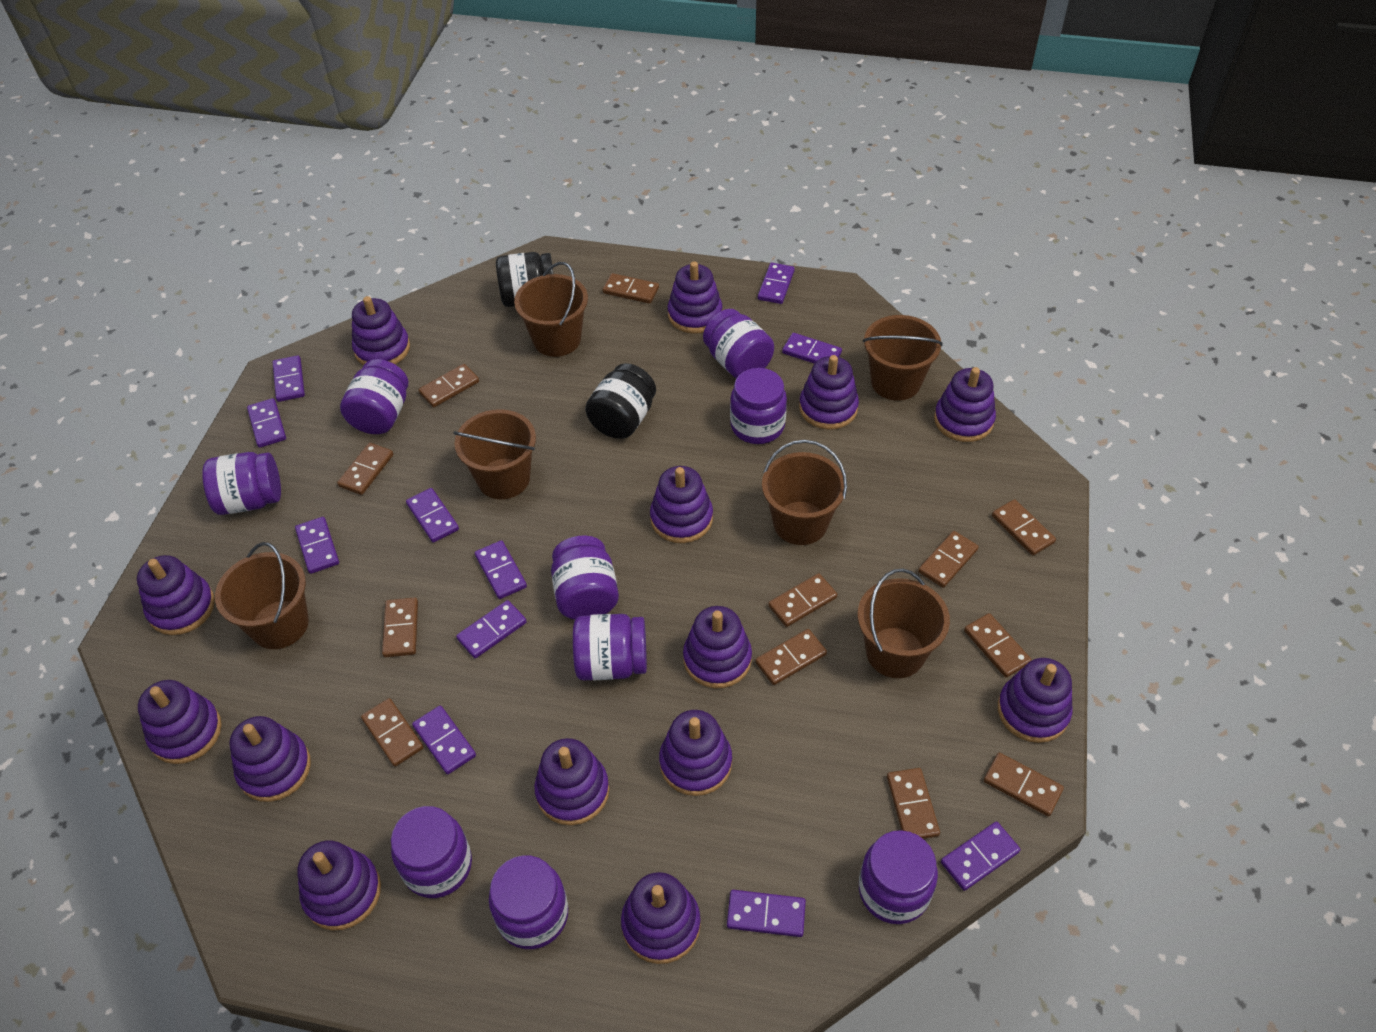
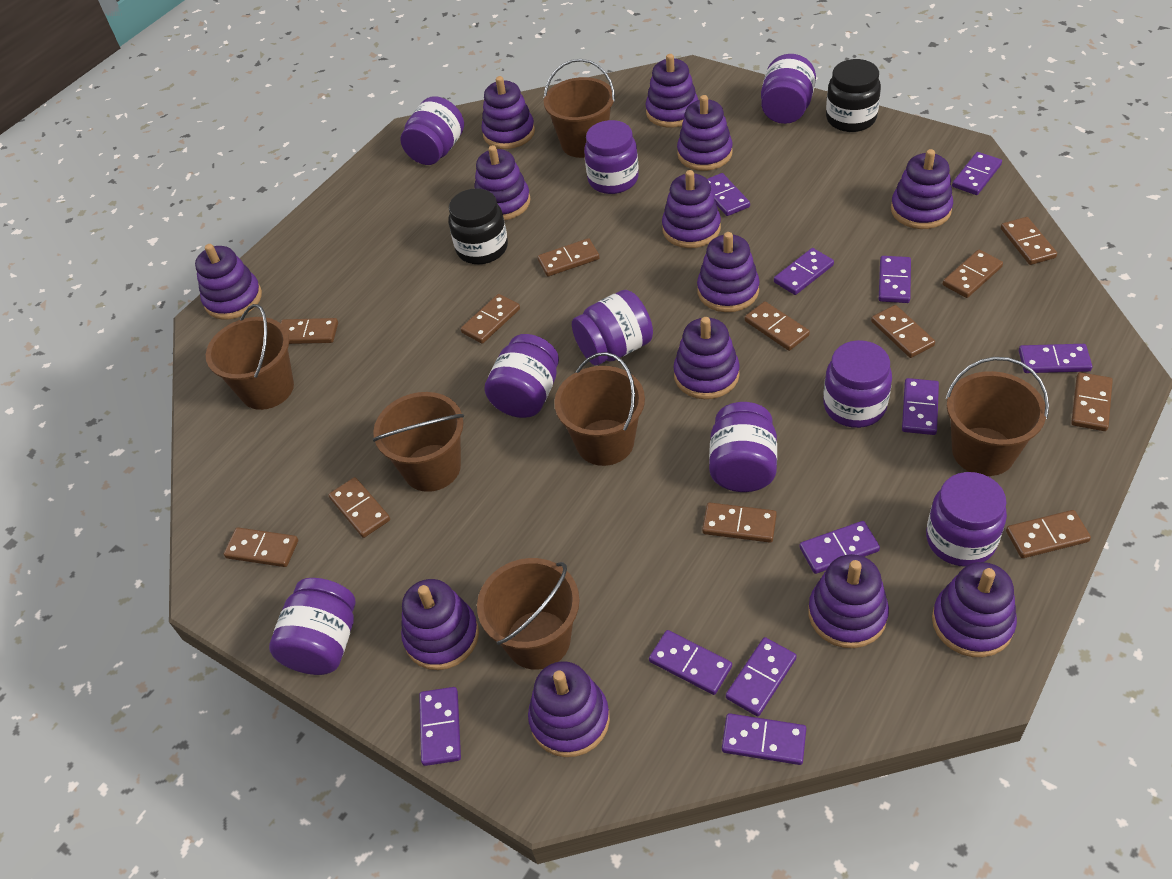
purple stacking toy: [137,555,215,635] [138,680,222,764] [229,716,311,802] [297,841,381,931] [352,296,410,365] [534,738,609,825] [621,872,701,964] [650,466,713,543] [659,710,732,796] [668,261,723,334] [683,606,752,688] [799,355,859,430] [934,367,996,442] [998,658,1072,743] = 14 -> [195,244,262,320] [401,579,479,670] [474,145,530,221] [481,76,535,149] [528,661,610,757] [646,54,698,128] [662,170,721,248] [673,317,740,399] [677,95,733,171] [697,232,759,312] [808,554,889,648] [891,149,953,229] [932,562,1017,657] = 13

